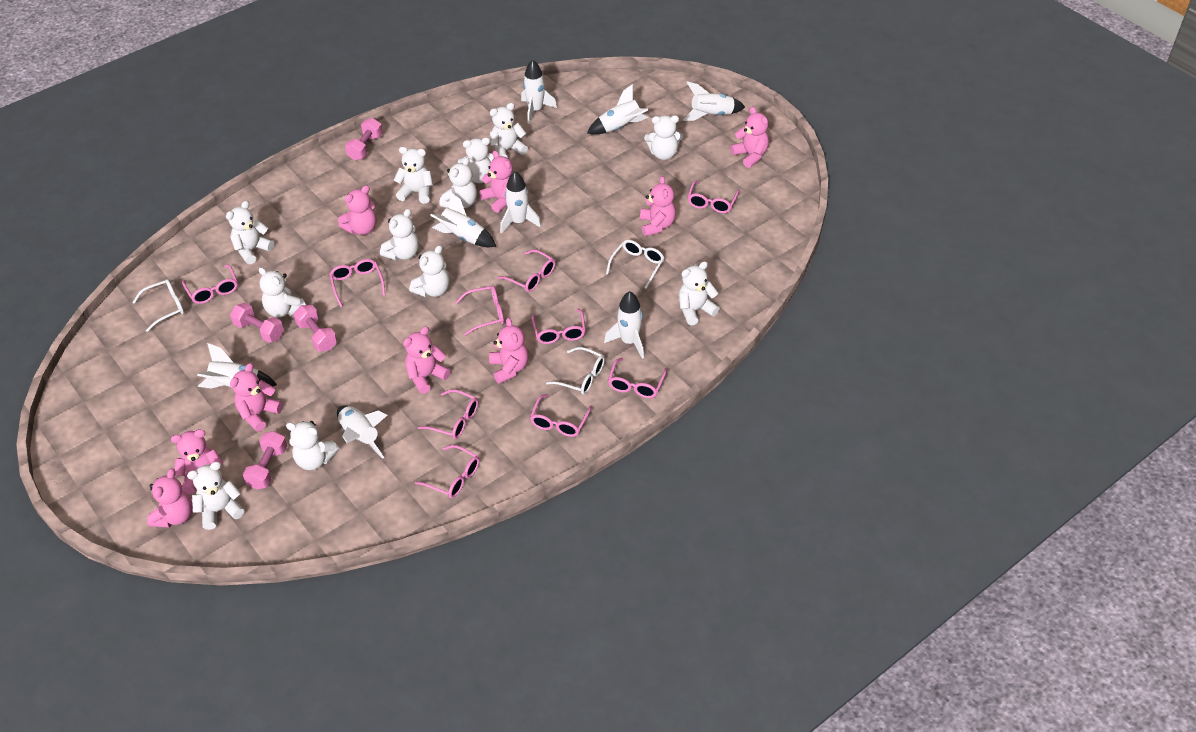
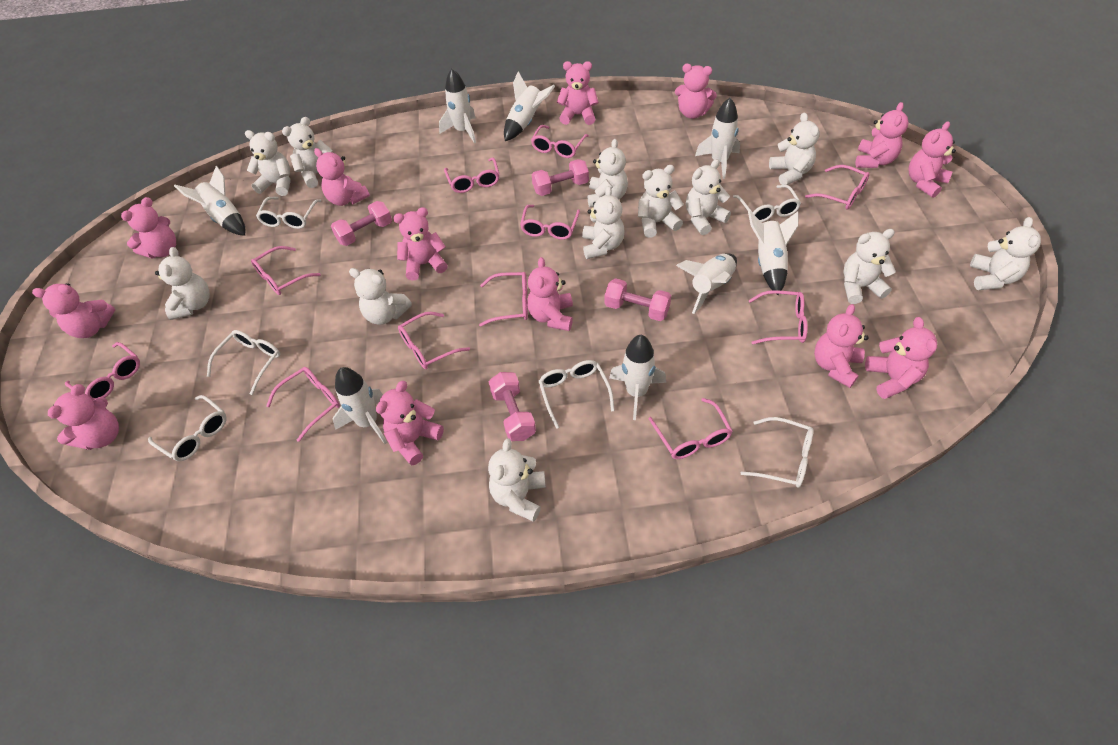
pink glasses: [182,265,238,304] [329,259,385,307] [415,445,480,498] [418,389,478,439] [455,286,504,335] [497,250,556,292] [530,394,592,437] [531,309,586,344] [608,358,667,398] [687,181,739,213] = 10 -> [65,342,140,401] [251,246,321,295] [266,367,340,442] [398,312,470,369] [444,158,499,193] [479,272,528,327] [520,205,580,240] [531,125,589,158] [649,398,732,459] [749,290,808,344] [805,165,870,210] = 11
pink teddy bear: [147,468,193,528] [171,429,225,494] [230,363,283,432] [338,185,377,235] [403,326,451,394] [479,150,513,213] [489,318,529,384] [640,176,676,236] [731,107,769,168] = 9 -> [32,284,115,338] [48,384,119,450] [121,197,176,258] [314,148,370,206] [376,381,444,465] [393,207,448,281] [527,257,573,331] [557,61,599,125] [675,64,717,119] [814,304,869,388] [856,102,909,168] [865,317,937,399] [909,121,956,198] = 13
white glasses: [132,279,184,332] [546,347,605,395] [606,240,664,289] = 3 -> [148,395,227,461] [207,330,280,395] [256,197,321,229] [539,360,615,429] [733,185,801,222] [741,417,814,488] = 6

